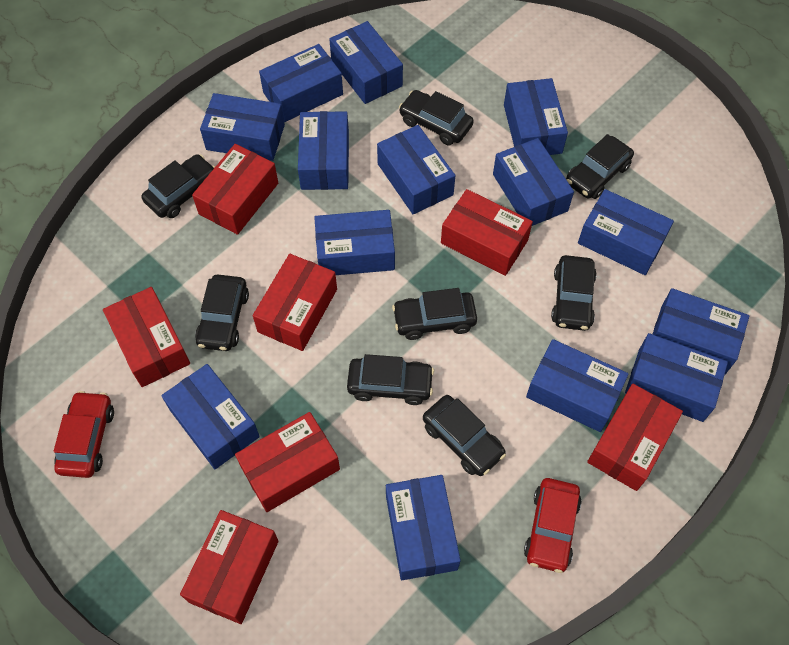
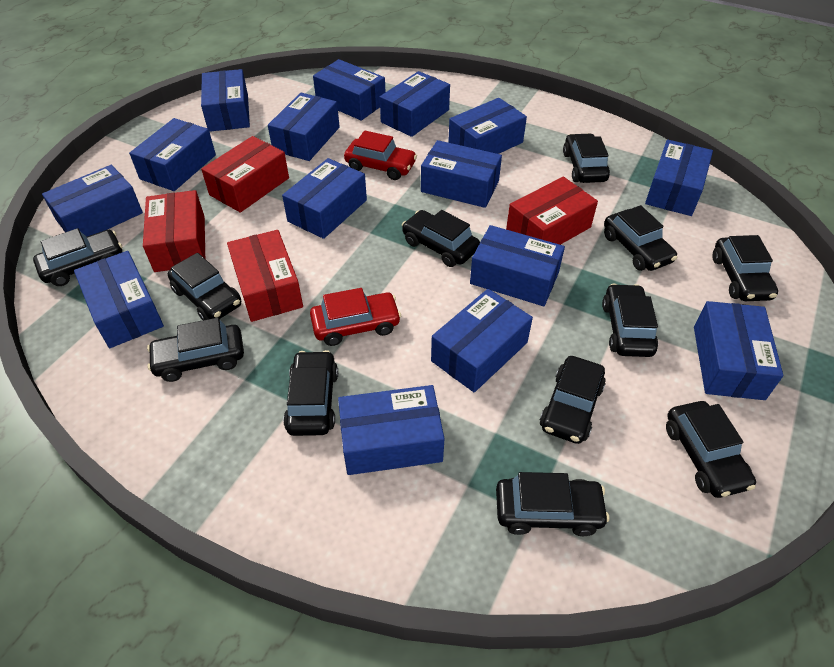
black car: [142,154,215,218] [195,274,249,351] [347,354,434,405] [392,288,477,340] [399,90,474,145] [423,395,506,476] [551,255,597,331] [566,134,634,199] = 8 -> [33,228,122,286] [147,318,244,382] [168,253,241,320] [283,350,338,436] [402,210,480,267] [496,472,609,536] [540,356,606,444] [563,133,610,183] [602,284,658,357] [604,205,677,271] [666,401,756,498] [712,235,778,301] = 12
blue box: [161,364,260,469] [200,93,285,161] [259,44,343,122] [298,111,349,190] [314,210,395,275] [329,21,403,104] [377,125,455,214] [386,475,461,580] [493,138,574,226] [504,78,568,155] [526,339,629,432] [578,189,674,275] [625,333,728,422] [653,288,749,374] = 14 -> [42,165,143,237] [74,251,164,348] [129,118,216,191] [201,69,250,132] [268,93,340,161] [282,158,367,239] [313,59,386,121] [338,385,445,475] [380,71,450,137] [421,140,502,208] [431,289,533,393] [448,98,527,154] [470,225,565,306] [645,140,713,216] [694,301,783,400] = 15
red box: [103,287,190,387] [180,510,279,624] [192,144,278,235] [235,412,340,512] [253,254,337,351] [441,189,533,276] [587,384,683,491] = 7 -> [143,190,205,272] [201,136,289,213] [227,230,303,322] [506,177,598,245] = 4

